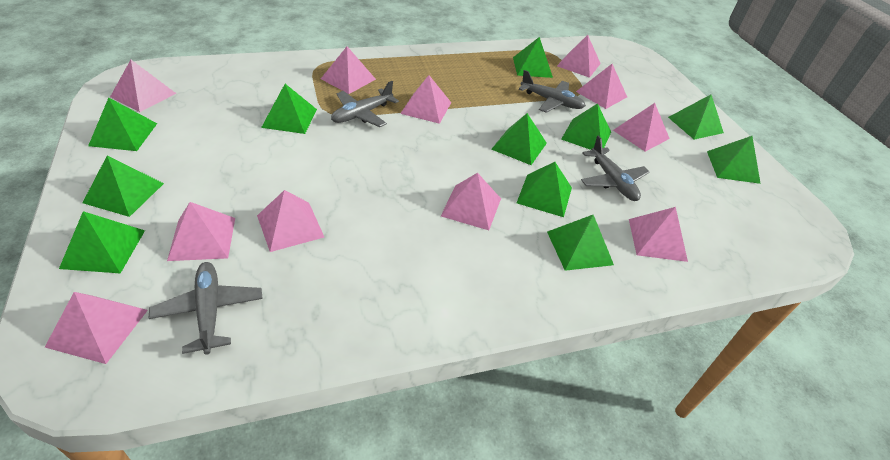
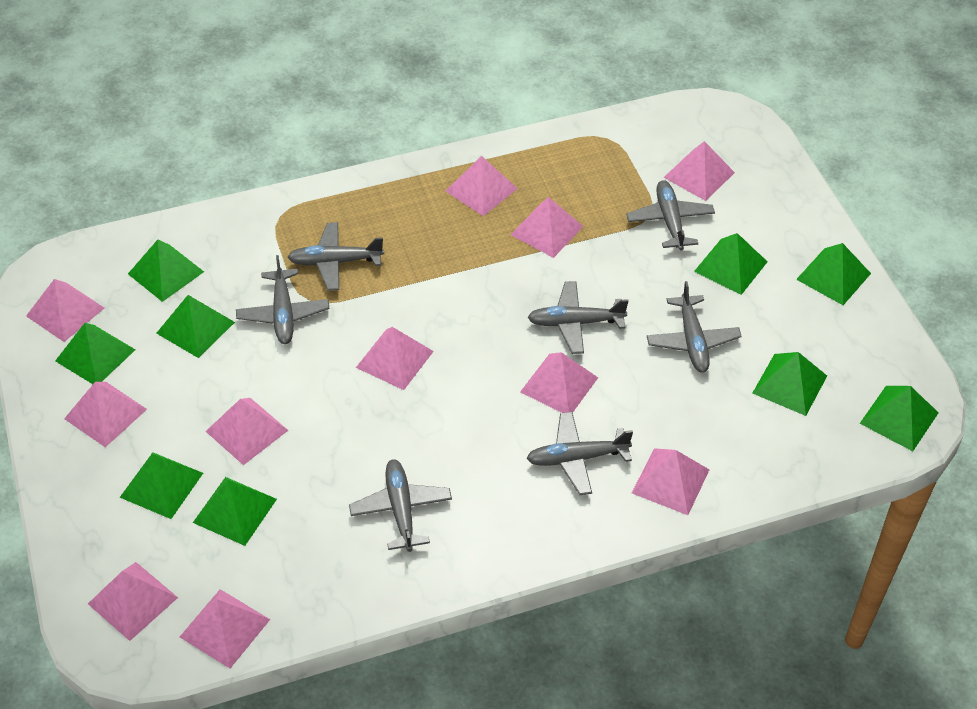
green pyramid: [59,211,145,274] [83,156,164,217] [88,97,157,151] [261,84,317,134] [491,113,547,165] [513,37,553,78] [517,162,572,217] [547,215,614,271] [561,103,611,150] [668,95,724,140] [707,136,761,184] = 11 -> [55,323,135,384] [120,452,203,519] [128,240,204,302] [156,295,235,358] [193,477,277,546] [694,233,768,295] [753,352,827,416] [796,243,871,305] [860,386,939,451] = 9
grey plane: [149,262,263,355] [331,81,399,127] [519,70,586,113] [581,135,650,201] = 4 -> [236,255,329,344] [288,222,384,291] [349,459,452,552] [526,412,633,495] [527,281,629,354] [626,180,715,251] [647,281,742,373] = 7

